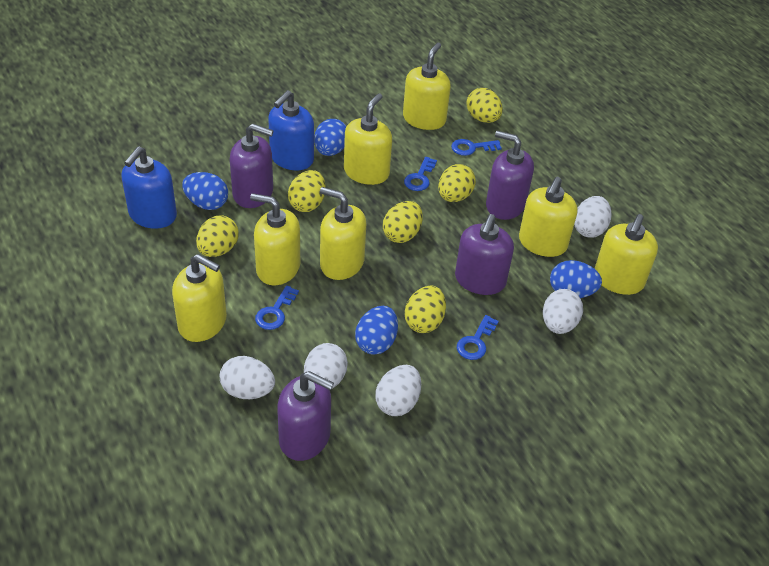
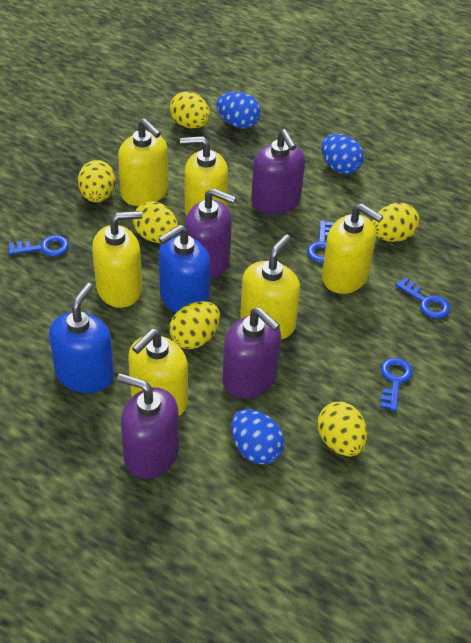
blue egg: [182,172,228,210] [314,119,346,156] [355,306,398,355] [550,260,602,298] = 4 -> [216,92,261,129] [231,409,284,464] [321,134,363,174] = 3
white egg: [220,356,275,399] [304,343,348,389] [376,365,421,416] [543,289,583,334] [574,196,612,238] = 5 -> none = 0
yellow soap dispenser: [172,254,227,342] [250,193,300,285] [320,187,366,280] [344,93,392,185] [403,42,451,130] [519,177,578,257] [595,214,658,295] = 7 -> [92,211,142,308] [118,119,168,206] [128,329,188,416] [180,136,228,216] [240,234,300,339] [322,203,383,294] = 6

